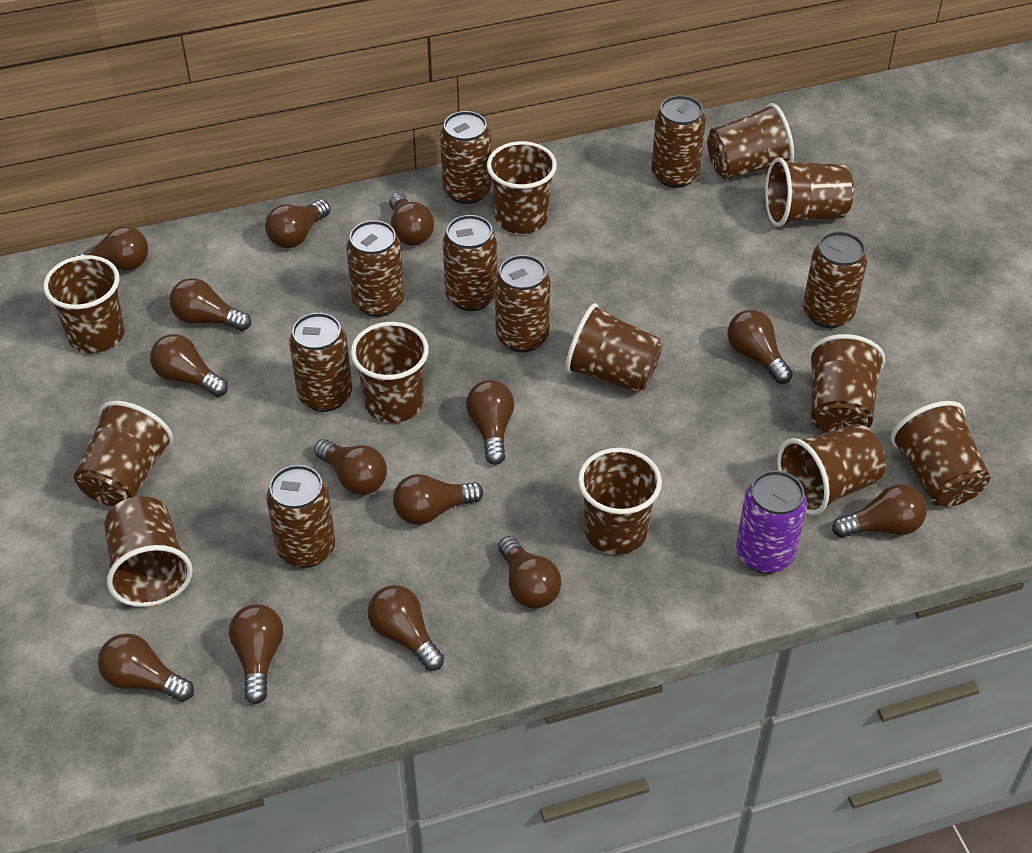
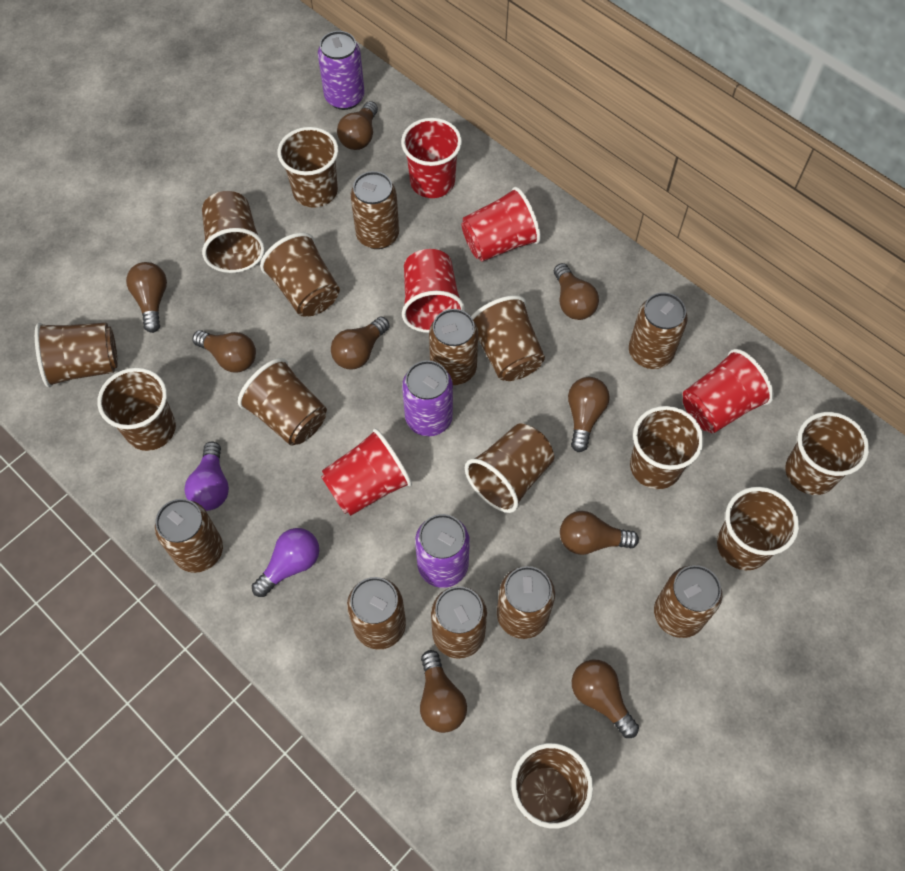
brown light bulb: [70,226,148,271] [98,633,194,702] [150,334,228,397] [169,278,251,331] [229,604,283,704] [265,200,330,248] [314,439,387,495] [368,585,444,671] [389,193,434,246] [393,474,483,525] [466,380,514,465] [498,536,561,609] [728,310,793,384] [832,484,927,538] = 14 -> [126,262,167,333] [192,330,256,372] [331,317,390,369] [337,101,378,150] [420,650,467,733] [554,263,599,320] [560,511,639,555] [568,377,610,452] [572,659,639,738] = 9
purple can: [736,470,807,574] = 1 -> [318,31,364,110] [402,360,453,436] [415,514,470,588] = 3
purple light bulb: none = 0 -> [185,442,229,511] [252,528,319,597] = 2
red cup: none = 0 -> [321,428,412,516] [401,118,462,198] [402,249,465,333] [461,187,541,262] [683,349,774,433] = 5

